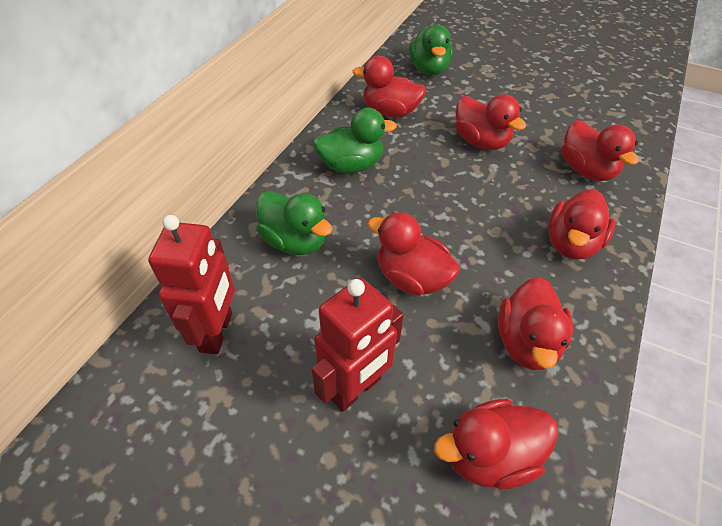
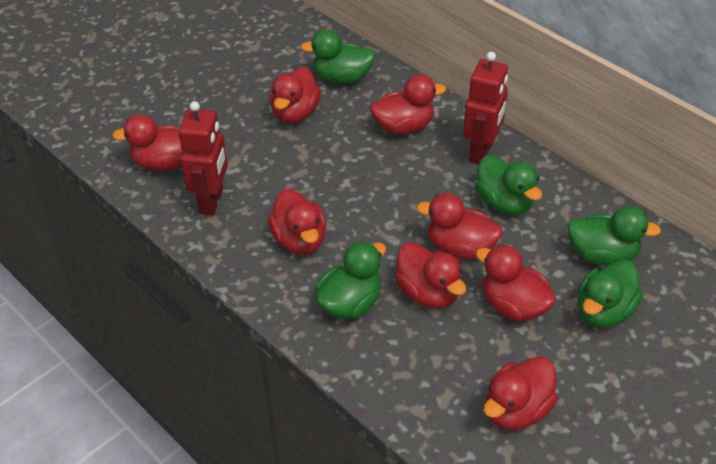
green duck: [256,191,332,255] [313,108,397,173] [409,25,453,75] = 3 -> [300,29,375,84] [315,241,386,319] [475,155,542,215] [567,206,661,266] [577,260,643,328] = 5
red duck: [353,56,426,117] [368,212,460,296] [434,399,558,489] [455,94,526,150] [498,277,573,370] [548,189,615,259] [562,120,639,181] = 7 -> [112,114,183,171] [268,189,326,255] [270,66,321,123] [370,74,446,135] [395,242,466,308] [416,193,503,260] [475,245,556,321] [484,356,558,430] = 8

